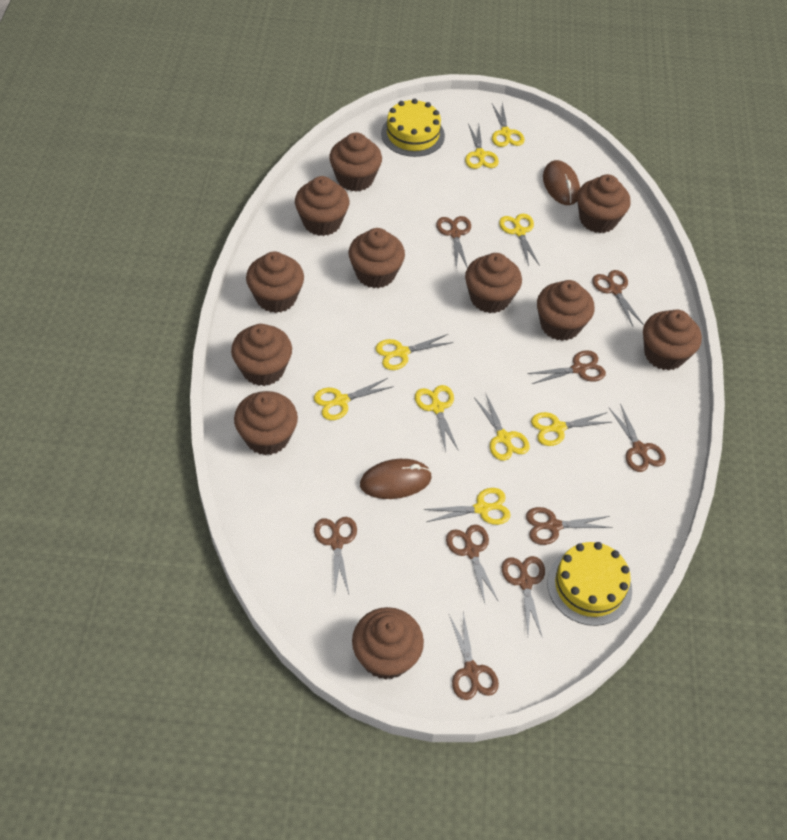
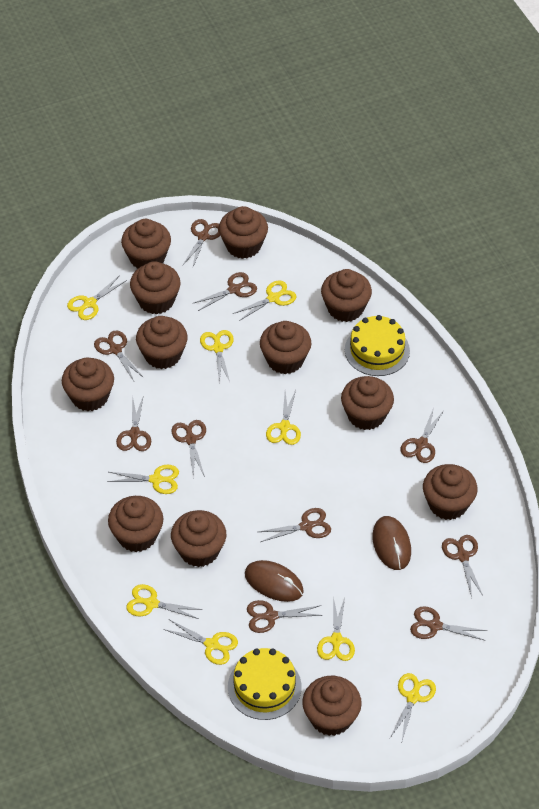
brown cupcake: [231,324,292,386] [234,391,298,455] [246,252,304,313] [295,176,349,236] [329,132,382,192] [349,228,405,288] [352,607,424,680] [465,253,522,313] [537,280,595,341] [577,174,631,233] [643,310,702,371] = 11 -> [62,358,114,412] [108,496,164,552] [121,219,171,269] [130,261,181,314] [136,316,188,369] [171,510,226,567] [219,206,268,259] [260,321,312,374] [302,676,362,736] [321,269,372,322] [341,376,394,430] [423,464,478,520] = 12
brown scissors: [314,517,357,594] [436,216,471,269] [446,525,499,603] [449,612,499,700] [502,556,545,636] [526,507,613,545] [527,350,606,384] [592,270,644,326] [609,403,666,472] = 9 -> [94,330,144,381] [116,395,151,451] [171,420,206,477] [182,219,220,269] [192,272,257,311] [247,600,323,633] [259,508,331,542] [401,407,444,463] [410,606,487,640] [442,535,483,597] = 10

